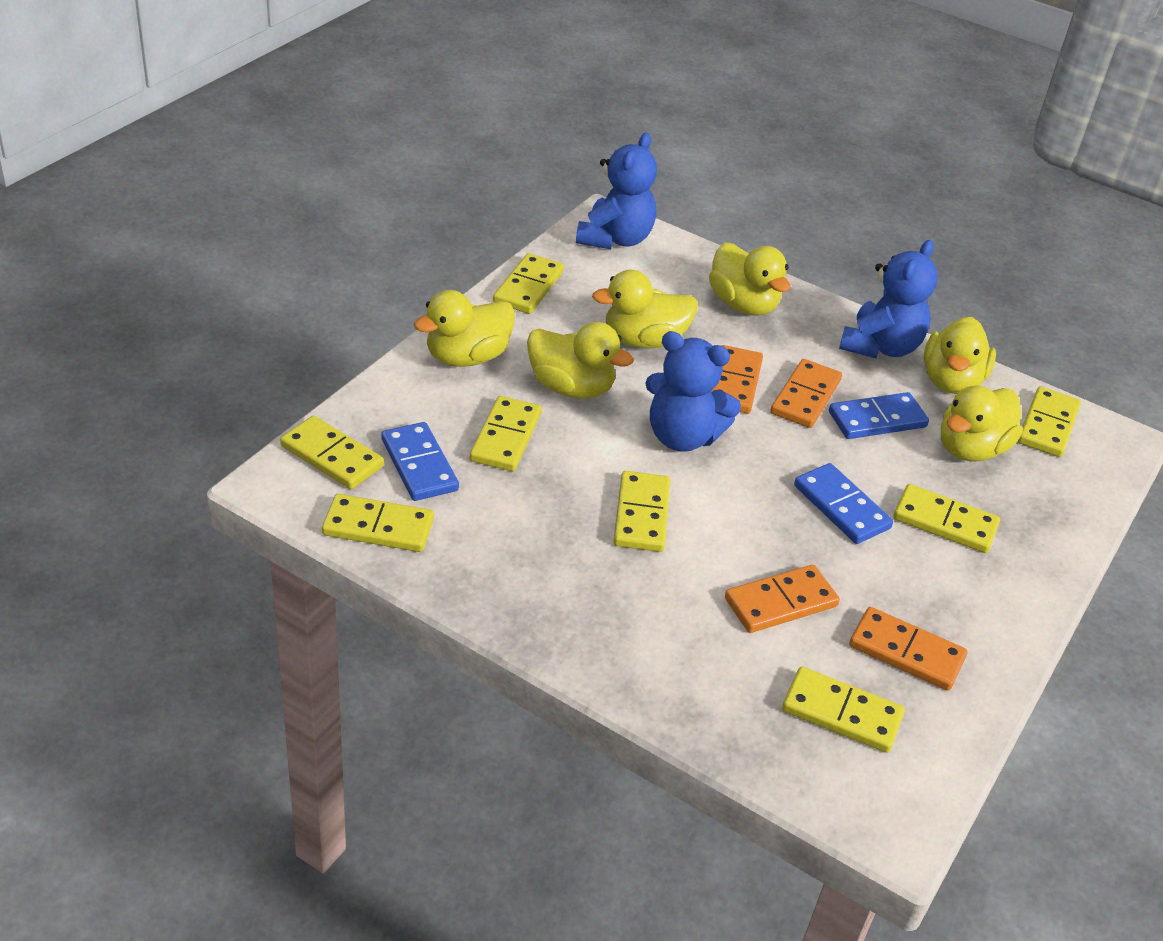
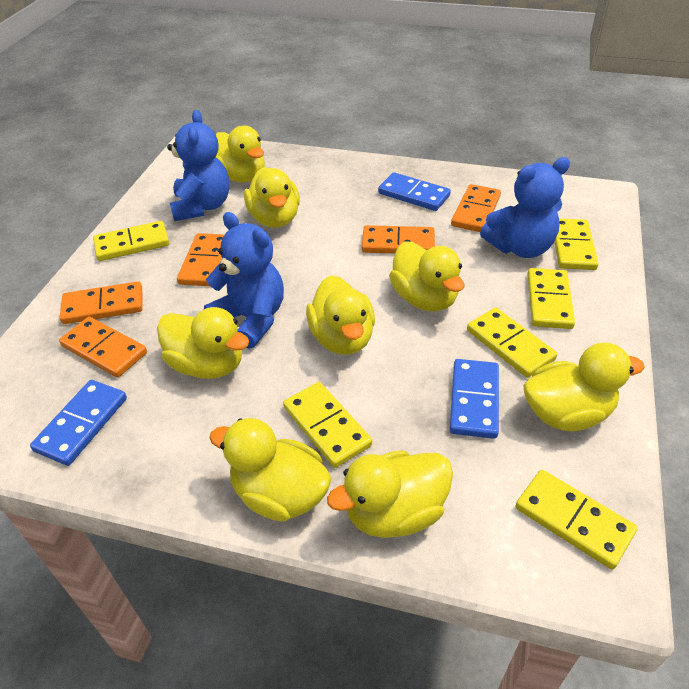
orange domino: [712,345,763,414] [725,565,840,633] [771,359,842,428] [849,607,968,691] = 4 -> [59,317,147,378] [60,281,143,324] [177,233,224,286] [362,225,435,254] [451,184,501,232] = 5
yellow domino: [280,416,384,489] [322,494,434,552] [470,396,542,471] [493,253,564,314] [613,471,670,552] [782,667,905,753] [893,484,1000,553] [1018,387,1081,457] = 8 -> [93,221,169,261] [283,382,372,468] [467,308,557,378] [515,470,638,570] [527,268,575,329] [554,218,599,270] = 6
yellow duck: [414,290,515,367] [527,322,634,399] [592,270,698,348] [709,242,790,316] [923,317,996,394] [941,385,1023,462] = 6 -> [157,307,249,379] [209,418,332,522] [216,126,265,182] [244,167,300,228] [306,275,375,355] [327,450,453,538] [389,241,465,312] [523,343,645,431] = 8

